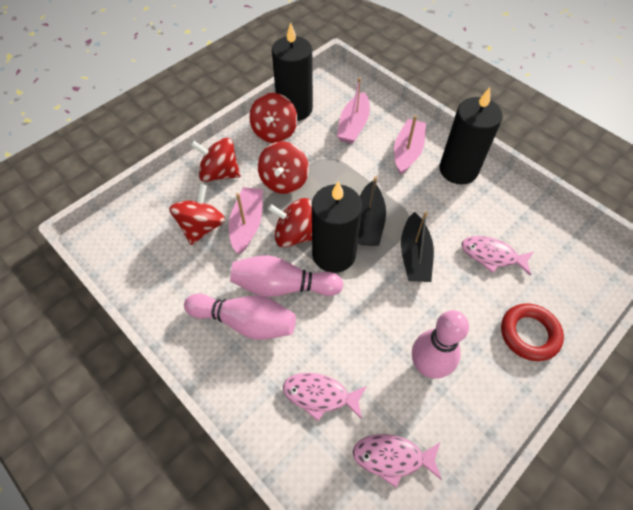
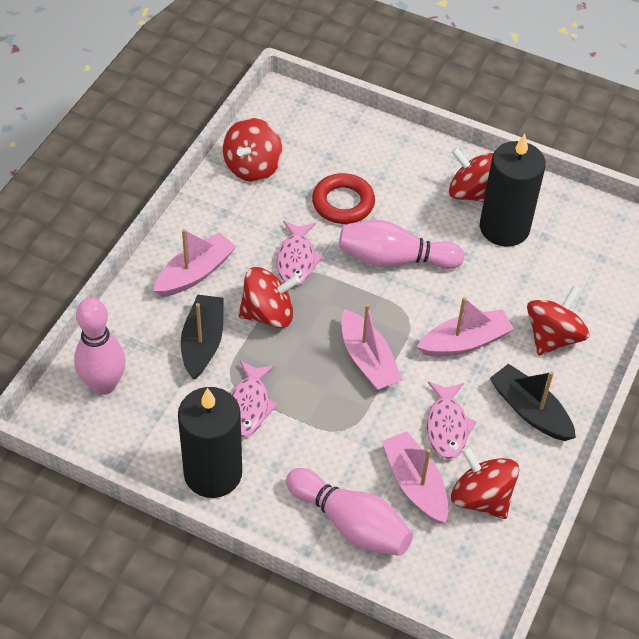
black candle: [272,22,313,121] [312,181,362,273] [439,87,503,185] = 3 -> [178,387,242,498] [480,134,546,247] = 2
pink boat: [229,187,263,254] [337,77,370,144] [394,115,426,175] = 3 -> [153,229,236,297] [341,304,402,390] [382,431,448,524] [417,297,514,356] = 4

